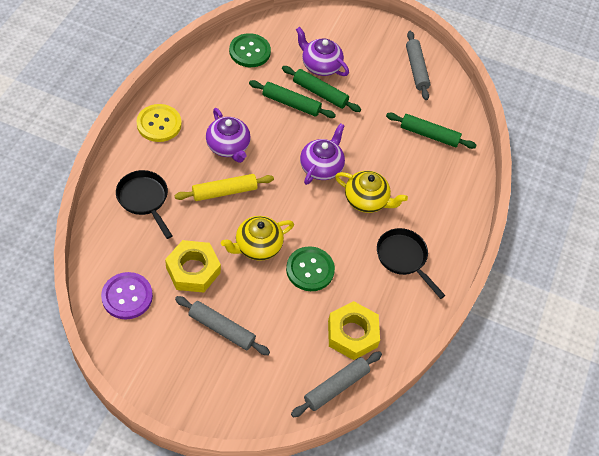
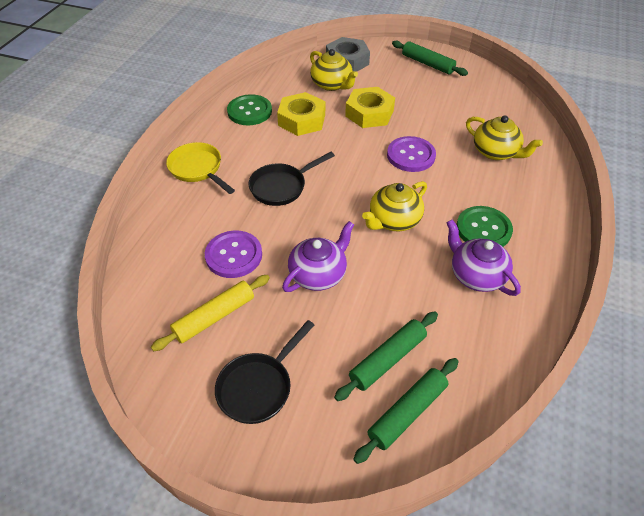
grey nut: none = 0 -> [326,37,370,72] = 1
grey rolling pin: [175,296,270,355] [291,351,382,417] [406,31,430,100] = 3 -> none = 0
purple button: [101,272,153,319] = 1 -> [205,230,262,278] [387,136,436,172] = 2
purple teapot: [206,108,251,163] [296,27,349,76] [300,123,345,185] = 3 -> [282,221,354,292] [447,220,521,296] = 2
yellow button: [136,104,182,142] = 1 -> none = 0
yellow pan: none = 0 -> [166,142,235,194] = 1
yellow teapot: [221,216,294,261] [335,171,408,213] = 2 -> [310,49,358,91] [362,181,427,231] [466,115,543,160] = 3

